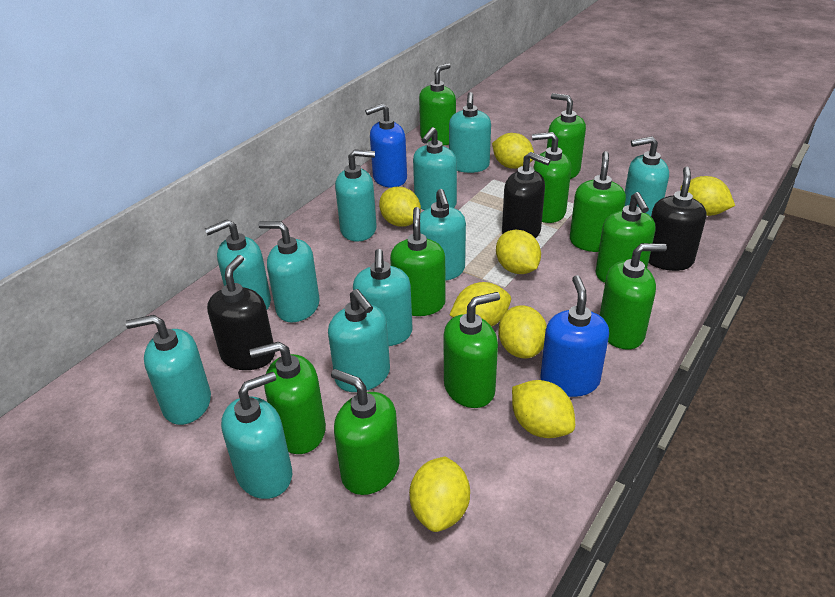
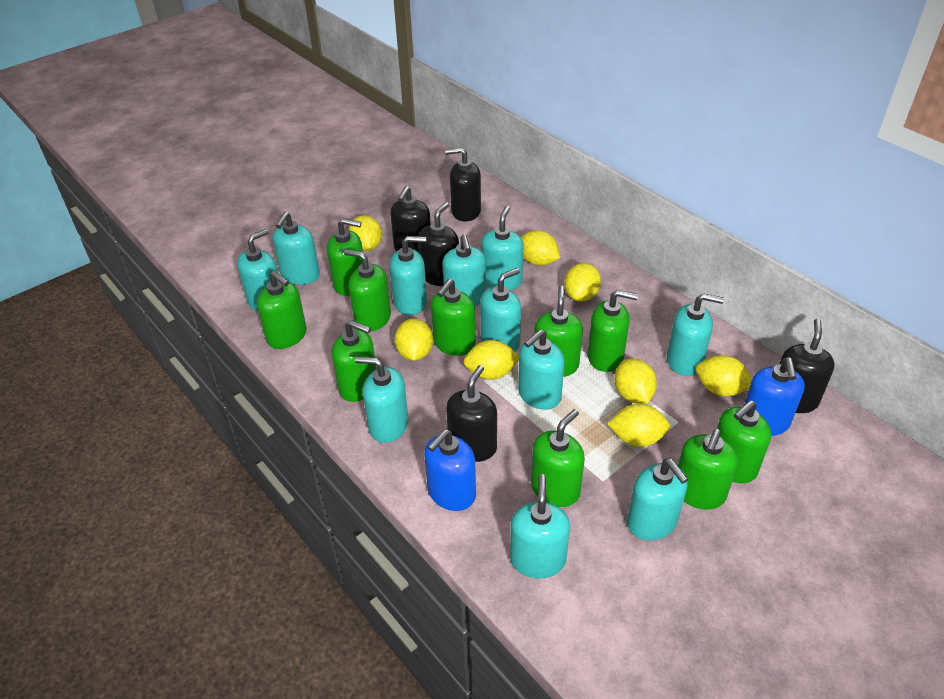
black soap dispenser: [207,255,275,370] [502,152,551,239] [649,167,707,271] = 3 -> [390,186,431,252] [418,202,459,286] [445,147,481,222] [446,365,497,462] [779,319,835,413] = 5

